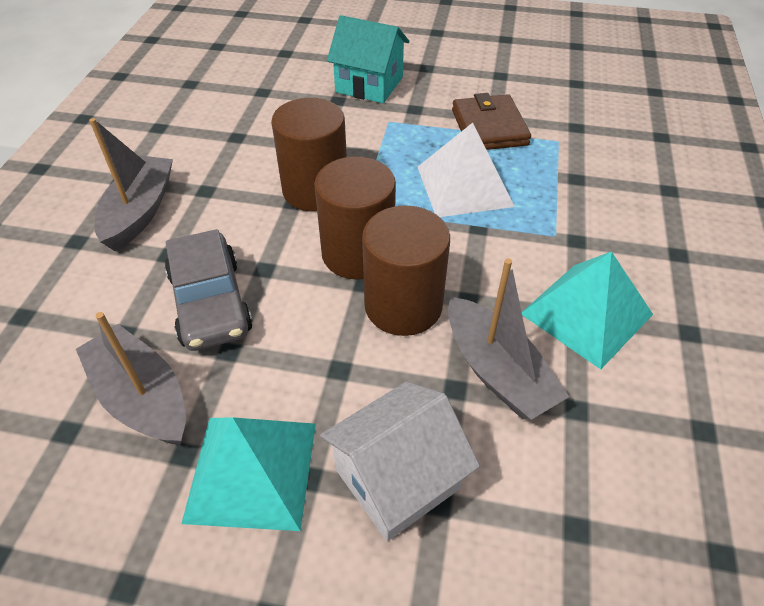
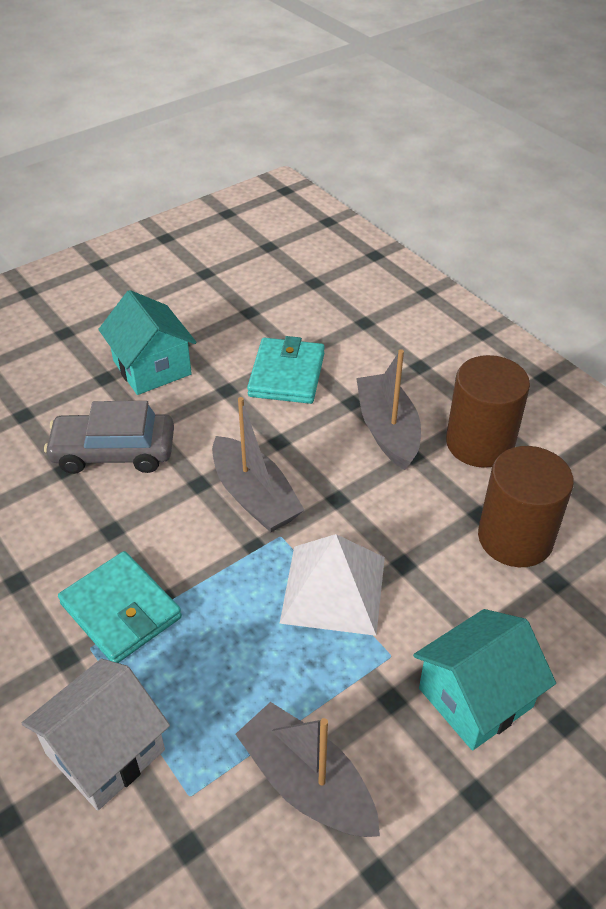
brown cylinder: [271,98,347,211] [314,156,396,279] [362,206,450,336] = 3 -> [446,355,530,468] [478,446,574,567] = 2
brown wallet: [452,93,531,150] = 1 -> none = 0
turquoise house: [327,15,409,103] = 1 -> [98,290,197,395] [413,609,556,751] = 2
turquoise pyramid: [181,417,316,531] [522,251,653,369] = 2 -> none = 0
turquoise wallet: none = 0 -> [58,551,182,663] [247,336,325,404] = 2

